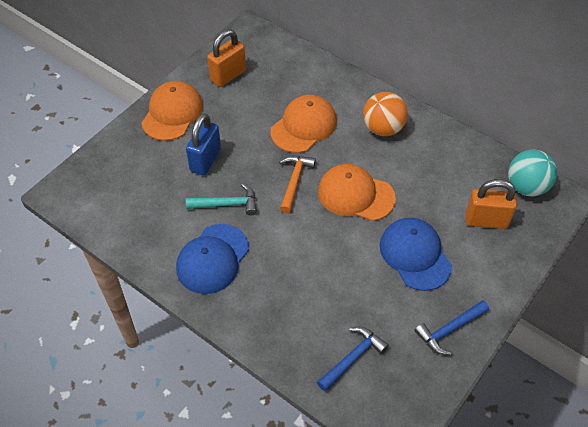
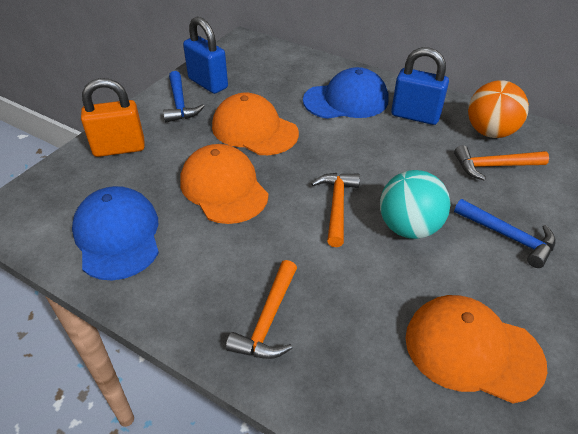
blue padlock: [186,113,221,176] = 1 -> [183,17,228,94] [391,47,449,125] = 2
orange hammer: [279,156,316,213] = 1 -> [226,260,297,359] [311,173,360,247] [454,145,549,180] = 3
orange padlock: [207,29,246,87] [466,179,517,229] = 2 -> [81,78,145,157] = 1
turquoise hammer: [186,183,257,216] = 1 -> none = 0

